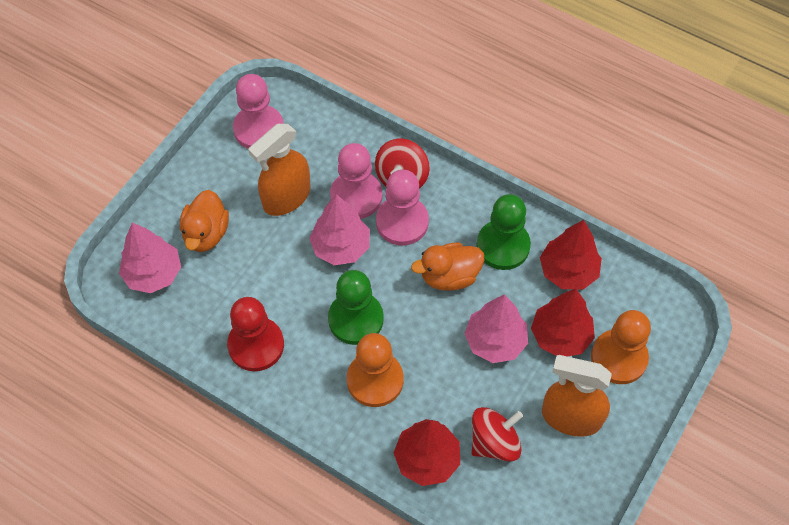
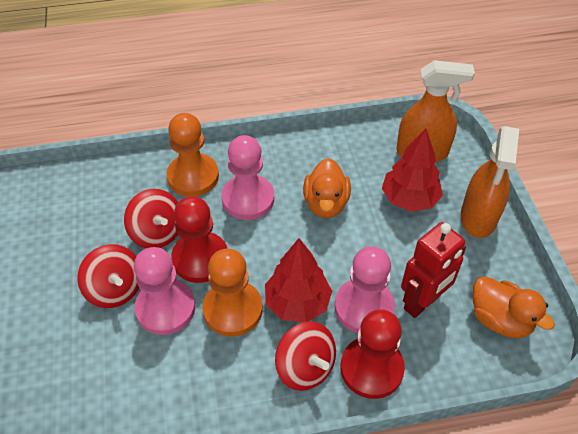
green pawn: [328,270,384,345] [476,194,531,270] = 2 -> none = 0
pink tree: [119,222,181,293] [309,194,370,265] [464,294,528,363] = 3 -> none = 0
red pawn: [227,297,284,371] = 1 -> [171,196,228,283] [341,309,405,399] = 2
red robot: none = 0 -> [401,222,466,318] = 1
red spinning top: [375,139,430,189] [472,407,523,462] = 2 -> [77,244,139,308] [124,189,178,248] [275,321,336,391] = 3
red tree: [394,419,460,486] [531,289,595,356] [540,220,602,289] = 3 -> [265,238,332,322] [382,128,443,212] = 2

